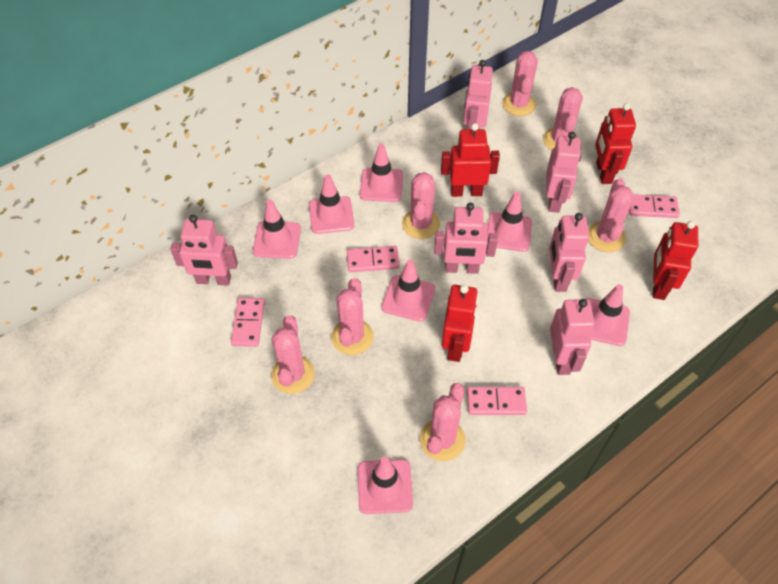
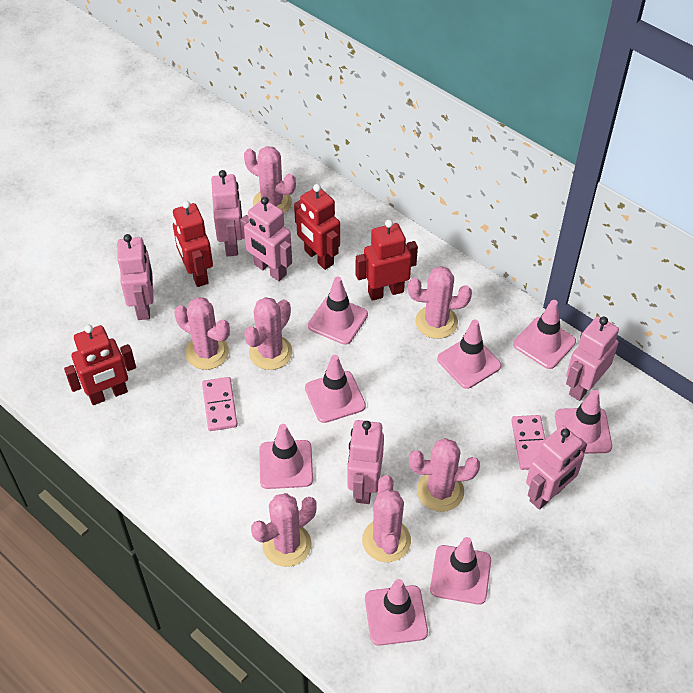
pink domino: [231,298,265,347] [347,246,400,272] [467,387,527,415] [629,194,680,218] = 4 -> [202,377,238,431] [511,415,545,470] = 2
pink traffic cone: [253,200,301,259] [309,174,354,234] [358,456,413,514] [360,144,403,202] [381,260,435,322] [487,192,532,252] [586,284,630,346] = 7 -> [259,424,313,489] [305,355,366,423] [308,277,368,345] [365,579,428,646] [430,537,491,605] [437,319,501,389] [513,300,576,369] [555,390,612,454] = 8

